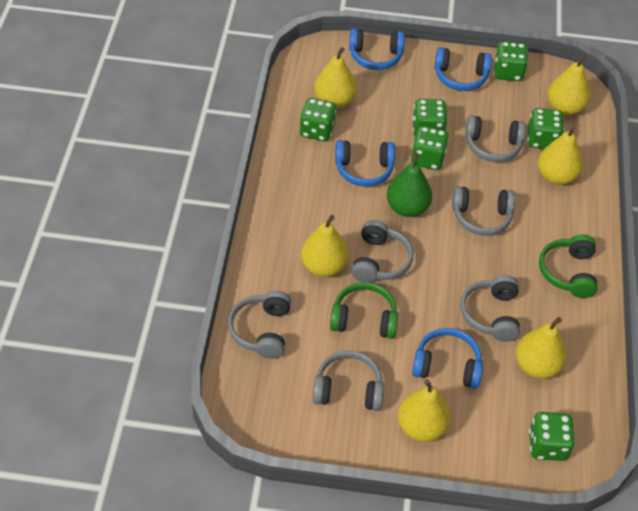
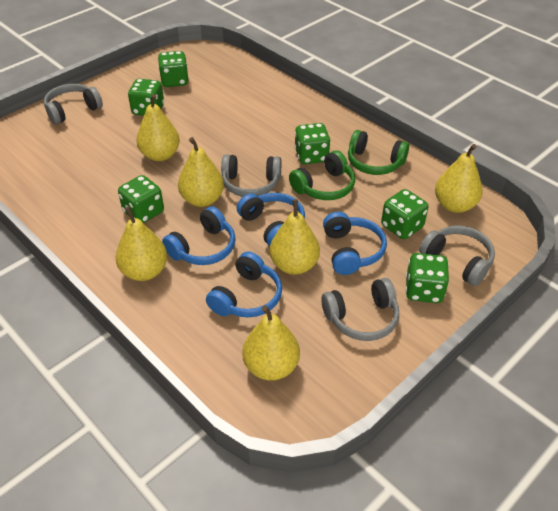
green pear: [387,153,432,217] = 1 -> none = 0
grey headphones: [228,291,291,359] [313,351,384,411] [351,220,413,283] [452,186,515,236] [460,275,520,342] [465,115,526,162] = 6 -> [44,84,103,125] [221,154,281,197] [322,278,399,341] [419,225,495,286] = 4

